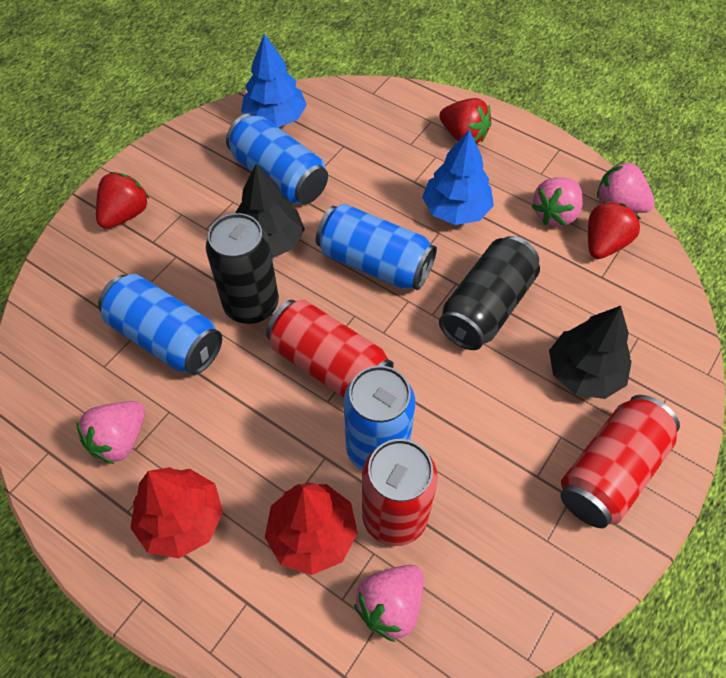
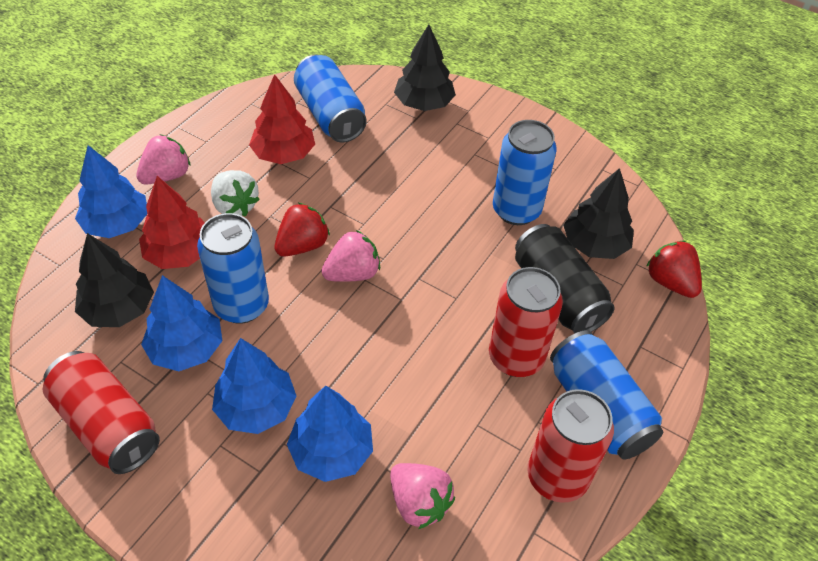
black can: [206,213,279,324] [439,236,540,350] = 2 -> [515,224,615,334] = 1
black tree: [235,163,305,258] [549,306,632,399] = 2 -> [75,233,154,327] [394,24,456,111] [563,168,634,259] = 3
blue tree: [241,34,307,127] [422,129,494,225] = 2 -> [75,145,147,238] [141,275,222,371] [212,338,296,434] [287,386,373,482] = 4
pink strawberry: [77,401,145,464] [354,565,424,642] [531,177,583,226] [597,161,655,213] = 4 -> [136,134,191,185] [321,230,380,282] [390,463,455,529] = 3
red strawberry: [96,172,149,229] [439,98,492,144] [588,201,641,259] = 3 -> [275,203,330,257] [646,241,702,298] = 2
white strawberry: none = 0 -> [211,170,260,217] = 1

